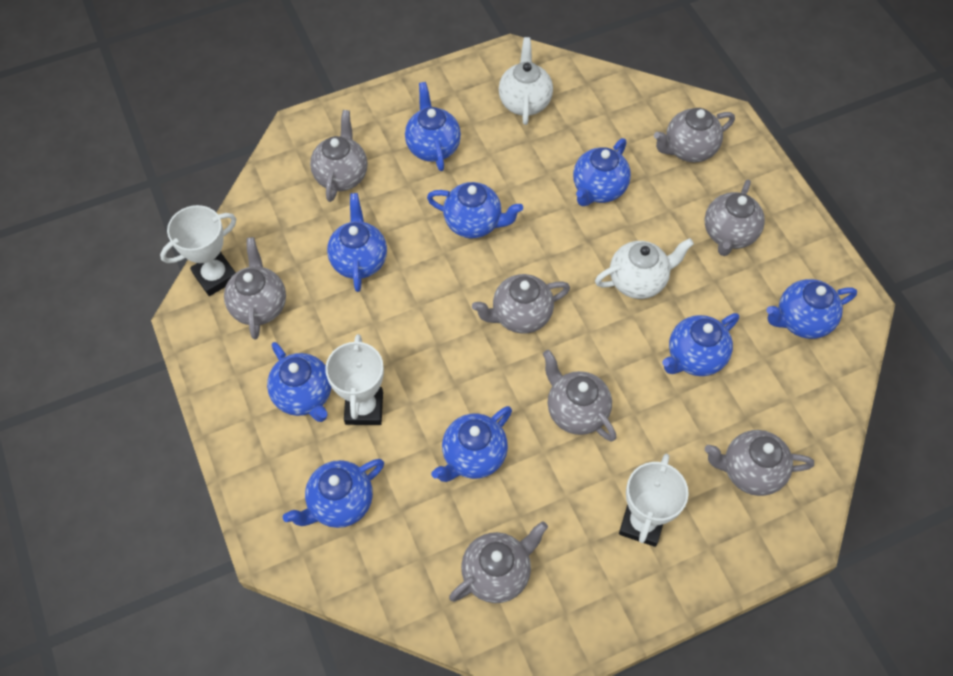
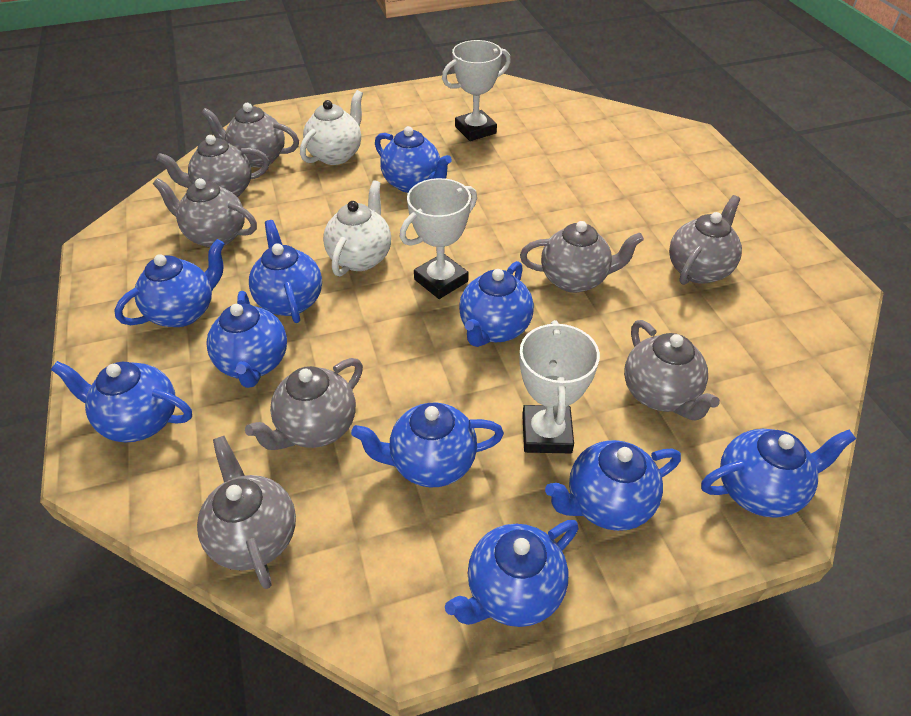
blue teapot: [267,342,332,422] [283,459,384,528] [327,193,387,292] [405,82,461,171] [427,182,523,238] [431,406,512,482] [573,138,631,206] [662,313,739,376] [767,279,857,339] = 9 -> [51,361,192,443] [114,239,225,327] [207,291,287,388] [249,220,322,323] [351,403,504,487] [375,126,452,193] [445,520,579,627] [459,261,534,347] [545,440,681,531] [701,429,856,517] = 10

